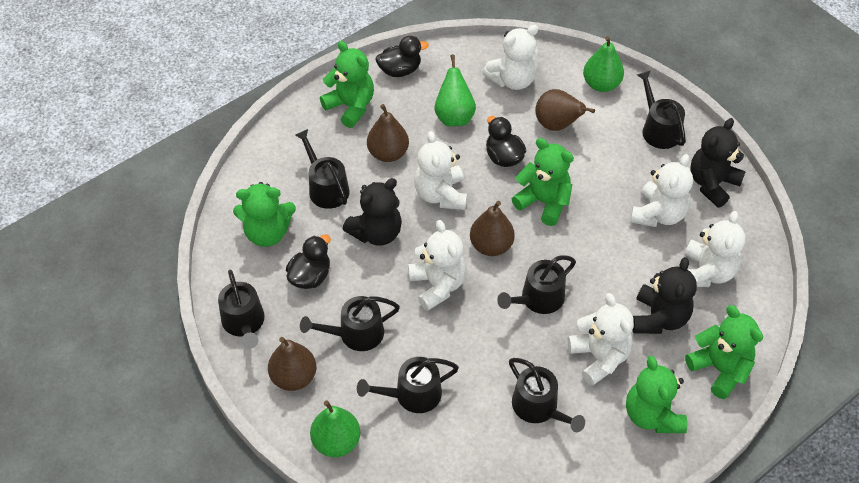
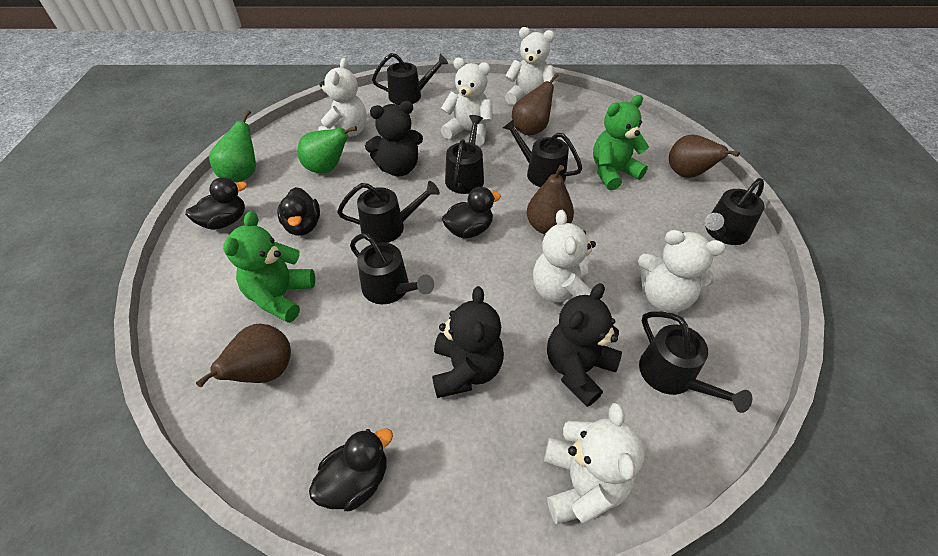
black duck: [286,234,330,289] [376,36,429,77] [486,116,526,167] = 3 -> [185,177,247,230] [277,187,320,236] [309,428,393,511] [442,187,501,238] = 4
green pear: [310,400,360,457] [435,55,476,126] [583,36,624,92] = 3 -> [209,110,256,182] [297,126,357,173] = 2
green teddy bear: [233,182,296,247] [320,41,374,128] [512,138,574,226] [626,356,687,433] [685,305,763,399] = 5 -> [223,211,315,323] [593,95,649,190] = 2

